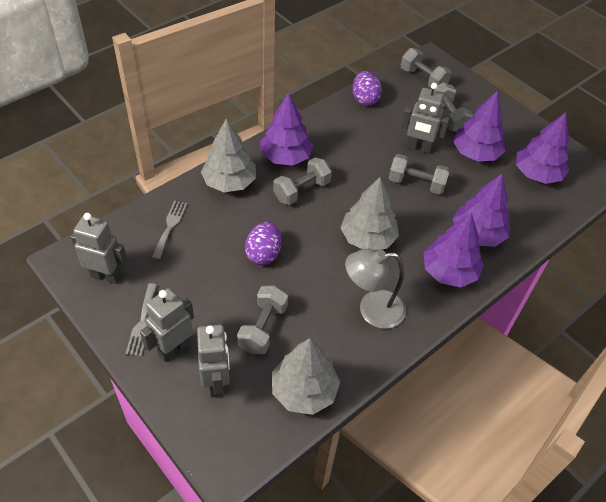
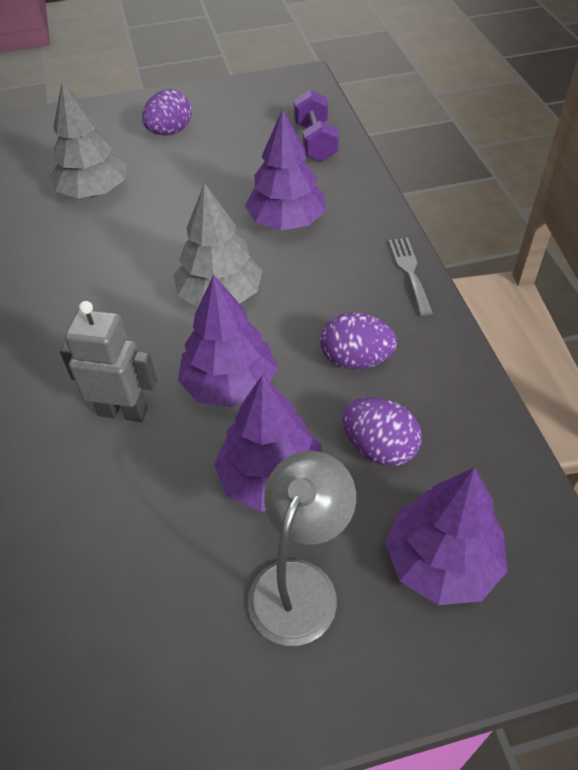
grey dumbbell: [237,285,288,354] [273,157,332,205] [389,154,450,195] [400,48,451,88] [434,82,474,132] = 5 -> none = 0
grey fork: [126,283,157,356] [152,201,187,259] = 2 -> [389,238,433,316] = 1
grey robot: [71,213,128,284] [140,288,194,362] [197,325,230,397] [401,83,450,154] = 4 -> [60,301,157,422] = 1
grey tree: [201,119,256,192] [272,338,340,415] [340,177,399,250] = 3 -> [49,81,127,198] [174,183,262,307] = 2
purple dumbbell: none = 0 -> [294,90,339,162] = 1
purple egg: [245,222,281,265] [352,71,382,106] = 2 -> [142,89,192,135] [320,312,397,370] [342,397,422,466] = 3
purple tree: [260,93,314,165] [424,212,484,287] [453,91,505,161] [453,174,510,247] [516,112,570,184] = 5 -> [178,275,278,408] [214,375,322,512] [245,109,326,230] [385,468,508,605] = 4

